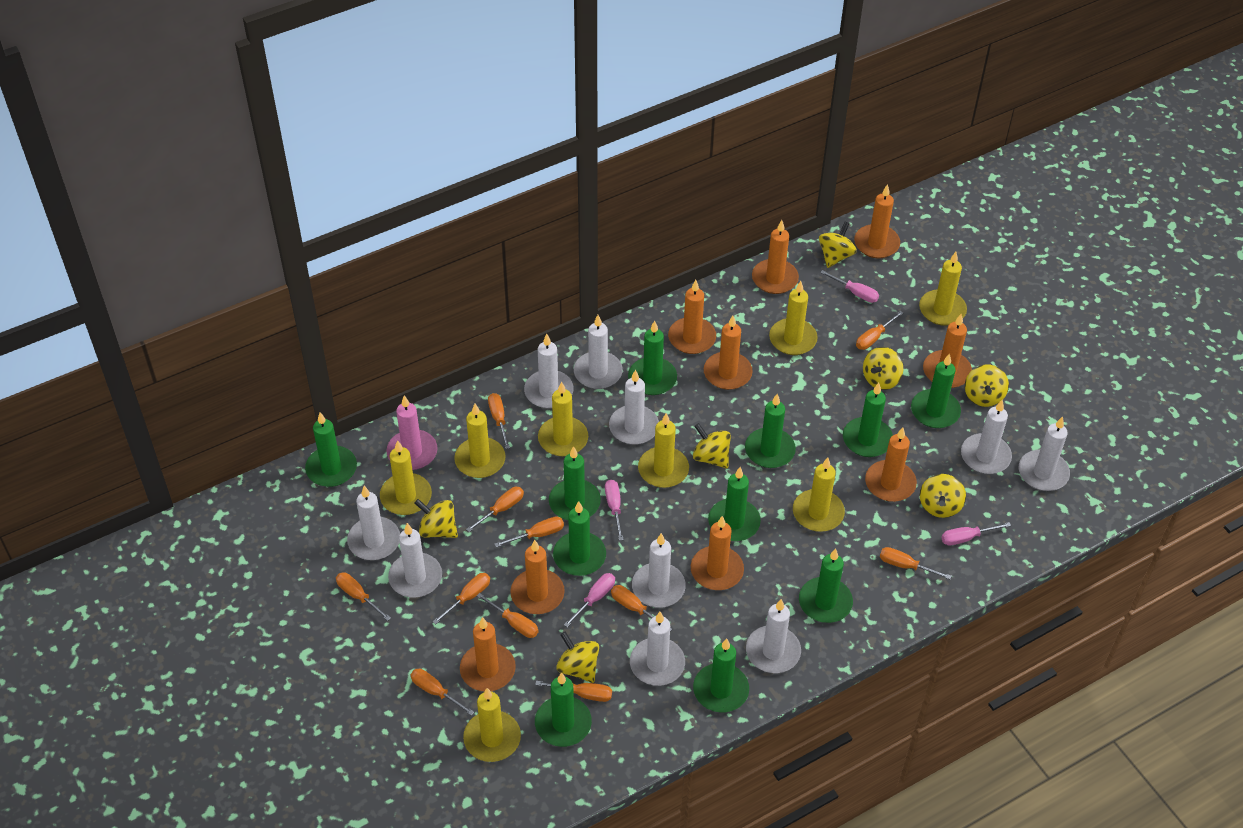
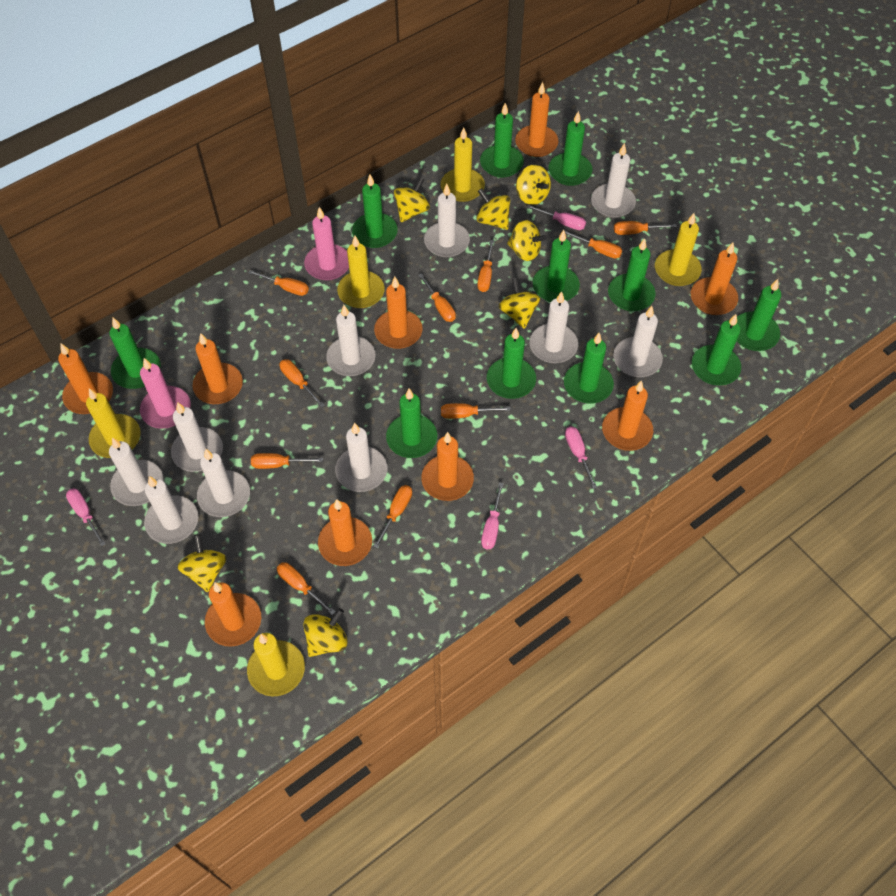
orange screwdriver: [336,572,391,621] [411,669,474,716] [432,573,490,624] [466,487,524,532] [477,593,539,638] [488,393,510,449] [495,516,564,547] [535,681,612,702] [611,585,672,631] [856,311,903,350] [880,547,952,579] = 11 -> [248,270,309,296] [251,453,323,469] [277,562,336,615] [279,359,325,408] [373,485,412,549] [418,273,456,322] [441,403,511,419] [477,240,494,292] [564,230,622,259] [614,221,677,235] = 10
pink candle: [386,395,438,470] = 1 -> [140,358,191,429] [304,207,349,281] = 2
yellow candle: [380,440,432,515] [454,404,506,478] [463,688,521,762] [538,382,588,456] [638,413,689,488] [769,281,818,355] [793,457,845,532] [919,252,967,326] = 8 -> [86,388,141,458] [247,633,305,696] [337,236,385,308] [441,127,485,202] [655,213,702,286] = 5

